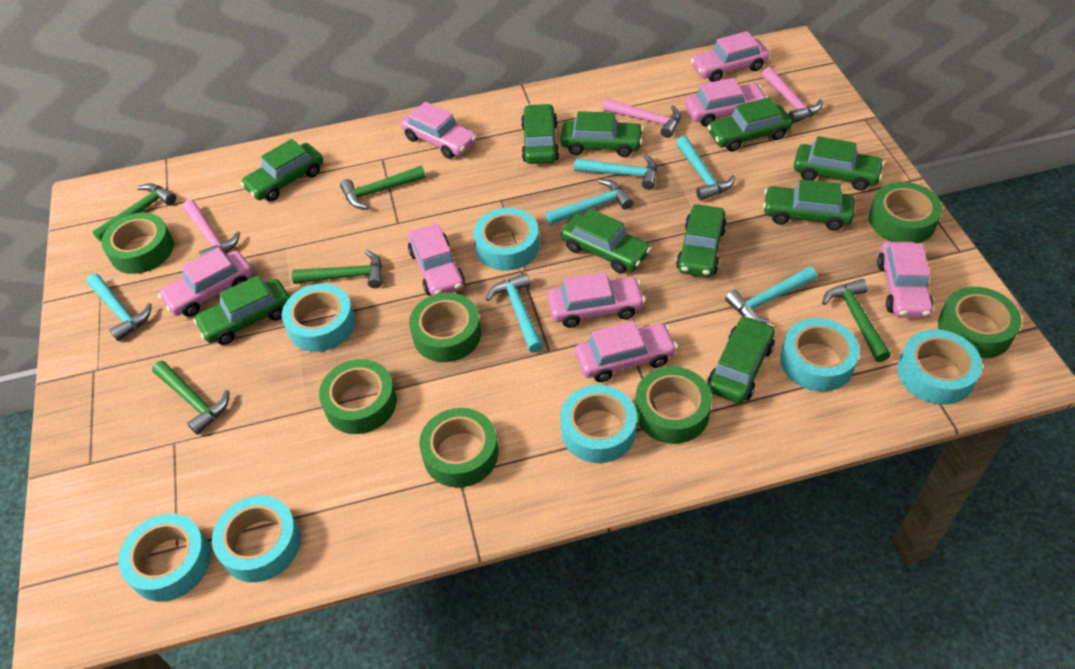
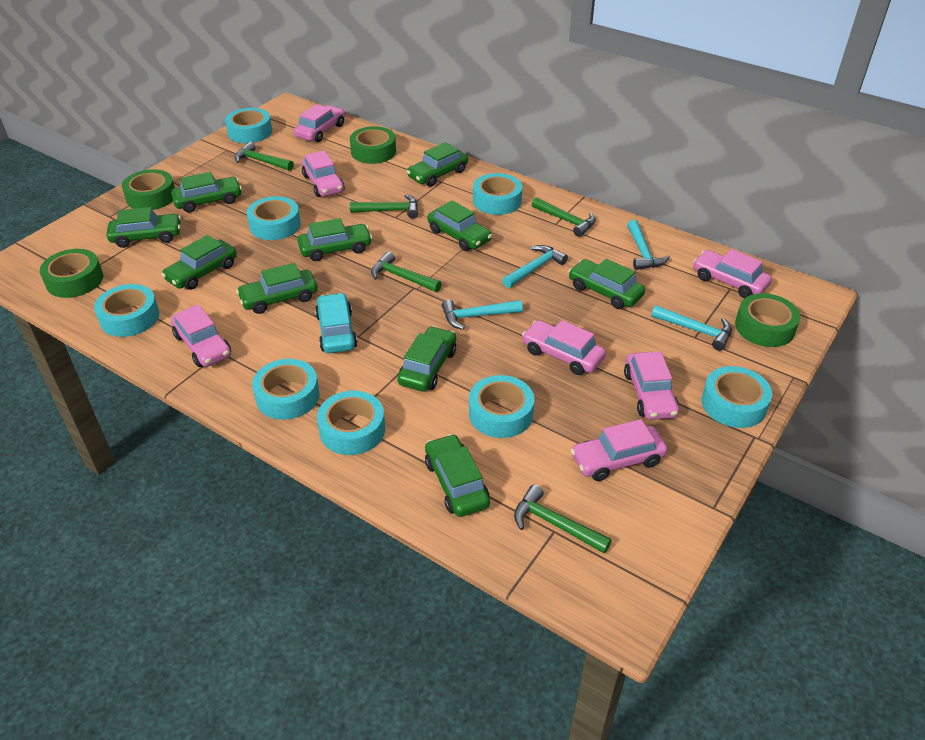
green tape: [101,213,174,274] [319,359,397,434] [409,293,481,362] [419,408,498,488] [635,366,712,444] [869,182,942,243] [938,287,1021,358] = 7 -> [40,249,103,298] [122,169,175,210] [350,126,396,164] [735,293,800,347] = 4
pink car: [158,248,253,317] [401,102,477,159] [408,224,465,296] [548,272,645,328] [575,321,677,382] [685,78,768,127] [691,31,769,82] [877,242,934,318] = 8 -> [171,304,231,367] [294,104,345,142] [302,150,344,197] [522,320,606,375] [571,419,668,481] [624,351,679,420] [693,249,772,298] = 7
pink hammer: [183,200,240,256] [603,99,681,138] [762,67,822,124] = 3 -> none = 0
turquoise car: none = 0 -> [315,293,357,353] = 1
turquoise hammer: [86,274,152,341] [486,273,544,353] [546,179,634,225] [574,154,657,190] [676,136,735,201] [725,267,817,324] = 6 -> [442,299,523,330] [502,245,568,288] [627,220,670,270] [651,305,732,351] = 4
turquoise tape: [118,514,211,602] [212,496,301,582] [282,284,355,352] [473,208,540,271] [560,385,637,463] [781,318,860,392] [897,329,982,405] = 7 -> [94,284,159,337] [225,108,272,143] [247,196,301,240] [252,359,320,420] [317,391,385,455] [469,375,534,438] [473,173,522,215] [702,366,772,428] = 8

